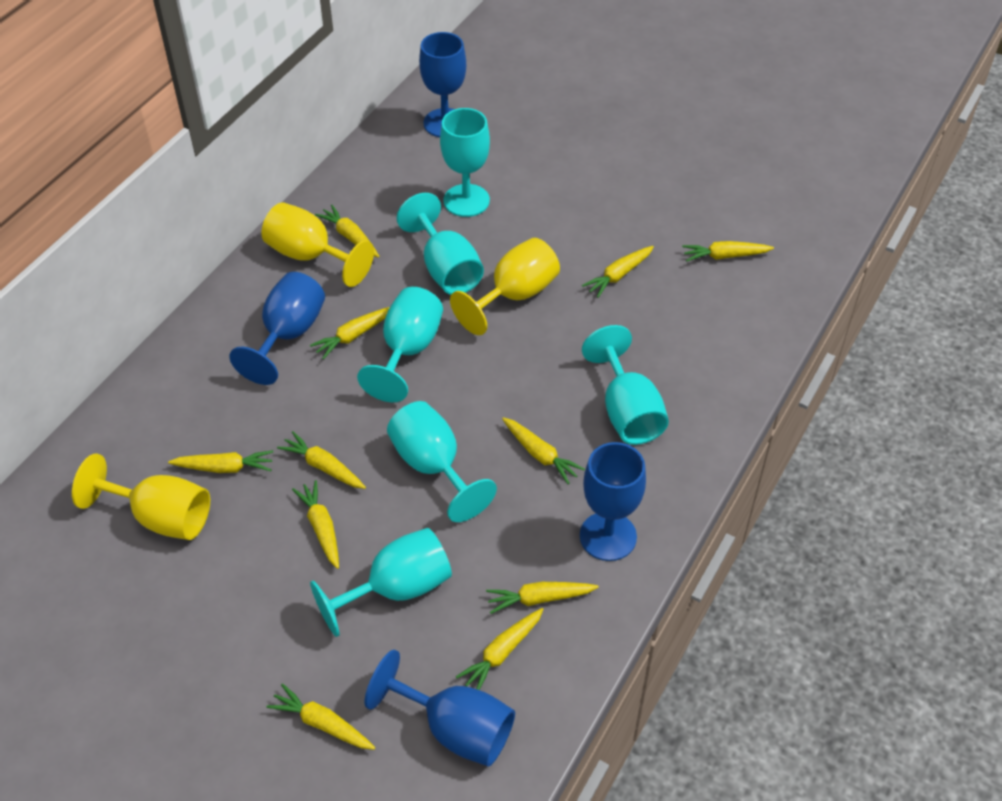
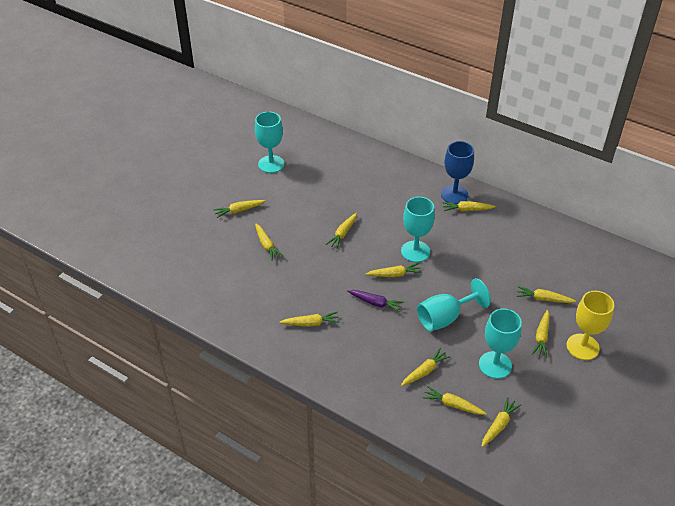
blue goblet: [229,272,325,385] [364,650,515,766] [419,32,466,137] [580,442,646,561] = 4 -> [441,141,474,204] = 1
purple carrot: none = 0 -> [347,290,404,313] = 1
turquoise goblet: [310,528,452,637] [357,287,443,402] [387,401,497,522] [397,193,484,295] [440,108,490,217] [582,325,669,445] = 6 -> [255,112,284,173] [401,197,435,262] [417,278,491,331] [479,309,522,379] = 4
yellow goblet: [72,454,210,540] [262,203,374,287] [450,238,560,335] = 3 -> [566,291,614,360] = 1

